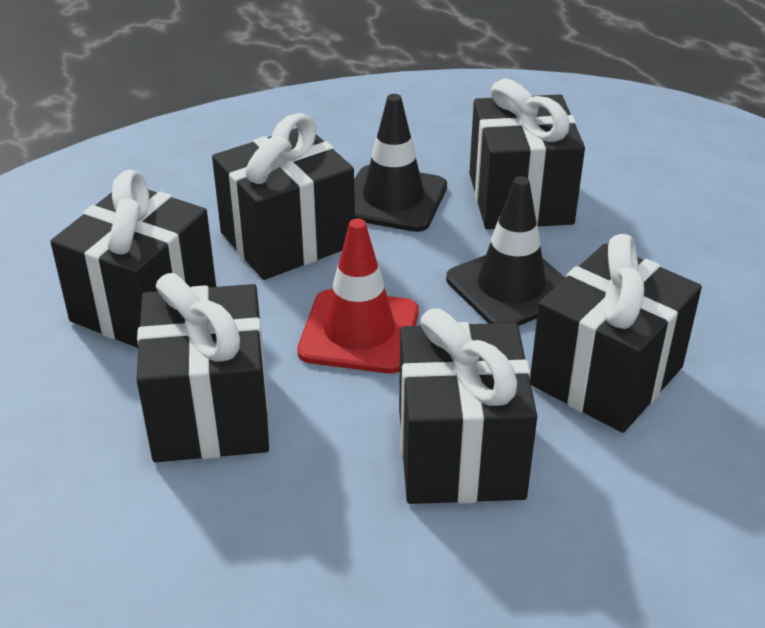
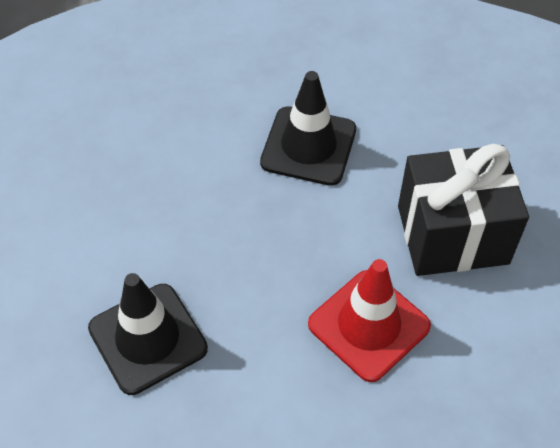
black gift: [51,170,216,348] [136,273,269,462] [212,113,355,280] [399,308,537,504] [470,79,585,229] [530,234,702,433] = 6 -> [398,144,529,276] = 1

